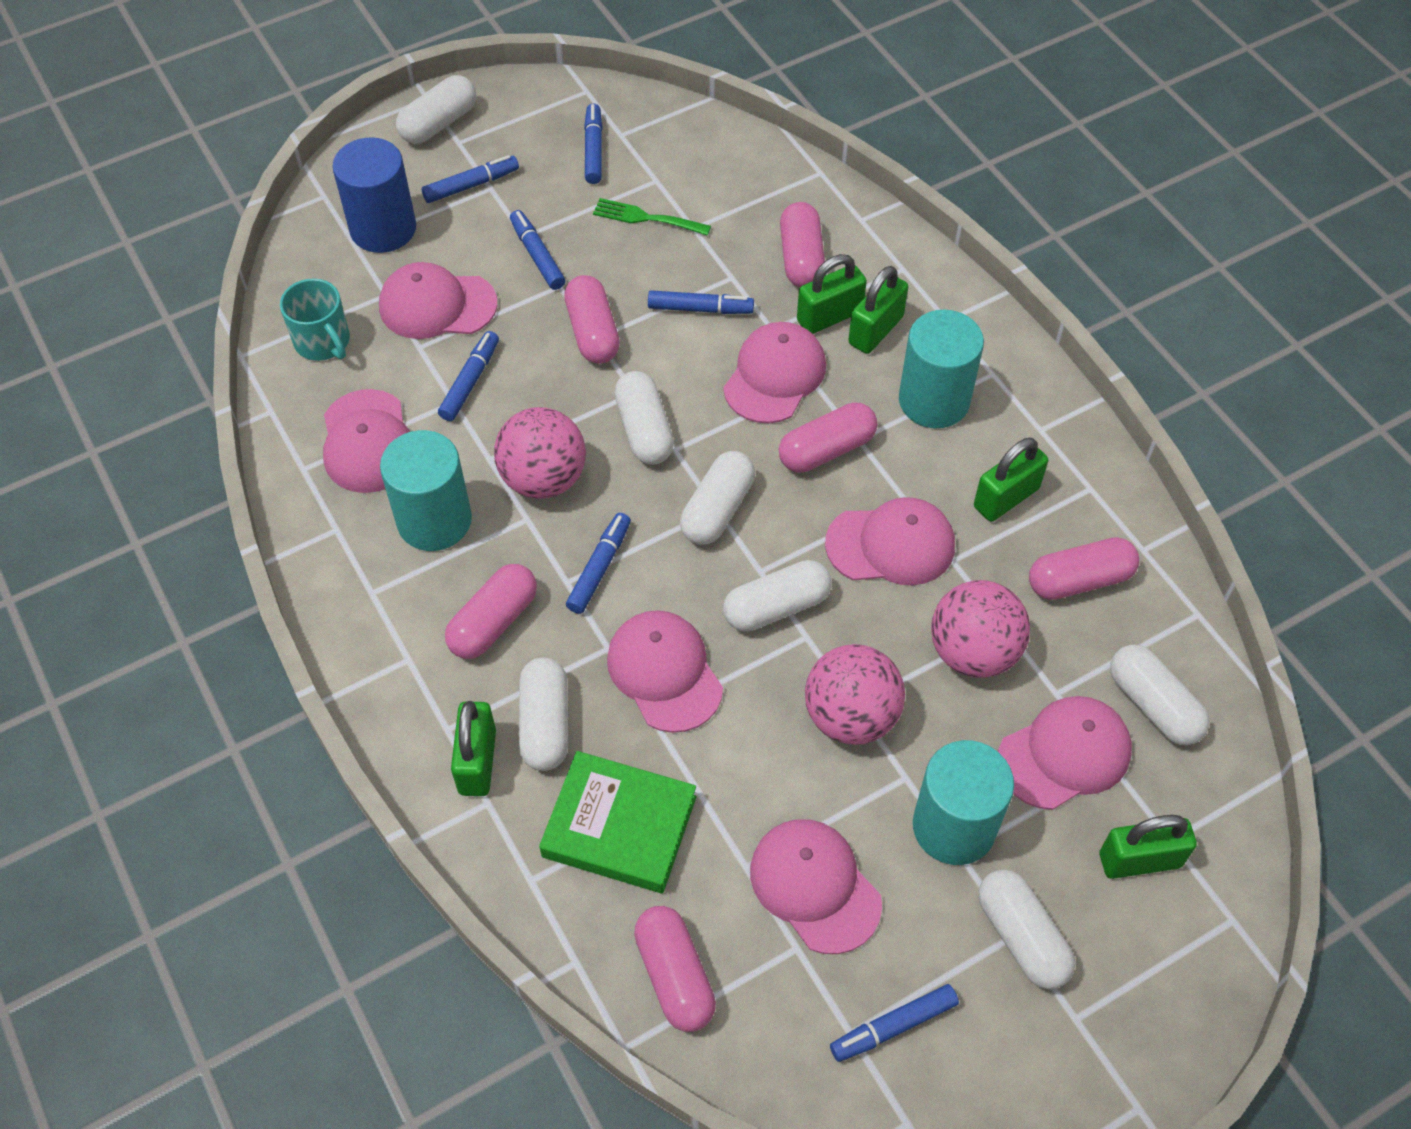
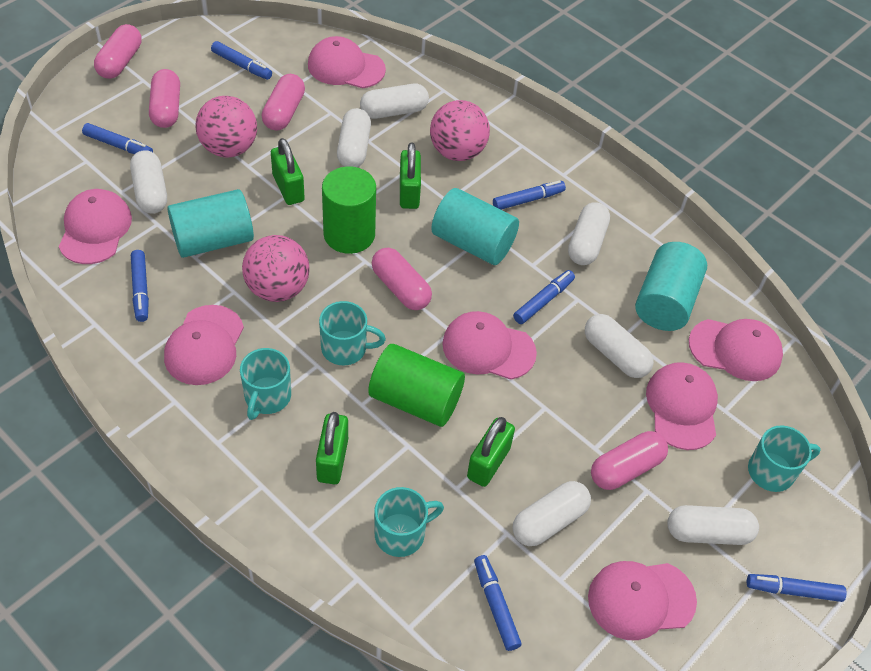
blue cylinder: [332,138,416,253] = 1 -> none = 0
green book: [539,751,696,893] = 1 -> none = 0
green cylinder: none = 0 -> [322,166,376,254] [368,344,465,427] = 2
green fork: [593,198,711,236] = 1 -> none = 0
green padlock: [451,701,496,796] [797,254,867,334] [848,266,908,354] [974,438,1048,522] [1100,815,1197,879] = 5 -> [271,138,305,205] [316,412,348,484] [400,143,421,209] [467,417,515,487] = 4
pink capsule: [445,564,537,659] [564,275,620,364] [634,906,716,1032] [779,402,877,473] [780,202,825,287] [1029,537,1139,600] = 6 -> [94,24,142,79] [149,69,180,128] [262,74,305,131] [372,248,432,310] [591,431,668,490] = 5
turquoise mug: [280,278,350,361] = 1 -> [240,348,291,420] [319,301,386,365] [374,487,444,557] [748,425,821,492] = 4

